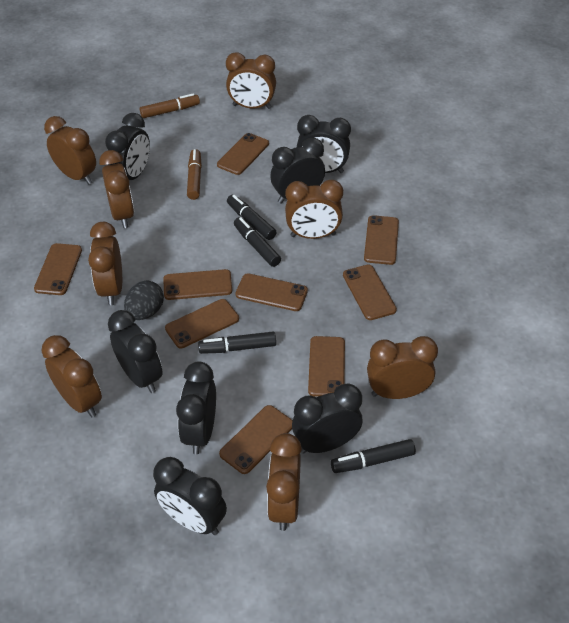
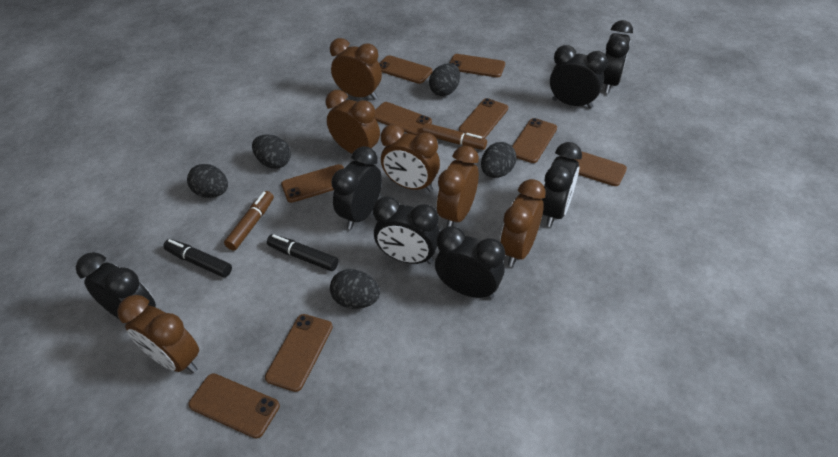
black egg: [124,281,164,320] = 1 -> [187,164,228,198] [252,134,291,169] [330,269,380,309] [429,63,460,96] [481,142,517,178] = 5
black marker: [198,332,276,354] [227,195,277,240] [234,217,281,267] [331,439,416,473] = 4 -> [163,239,232,277] [267,234,338,271] = 2
brown clock: [41,335,102,418] [44,116,96,185] [88,222,122,305] [99,150,134,228] [226,52,276,109] [266,433,302,531] [285,180,343,239] [367,336,438,399] = 8 -> [117,295,199,373] [326,90,380,154] [330,38,382,100] [381,124,440,192] [437,146,479,227] [500,179,546,267] = 6

